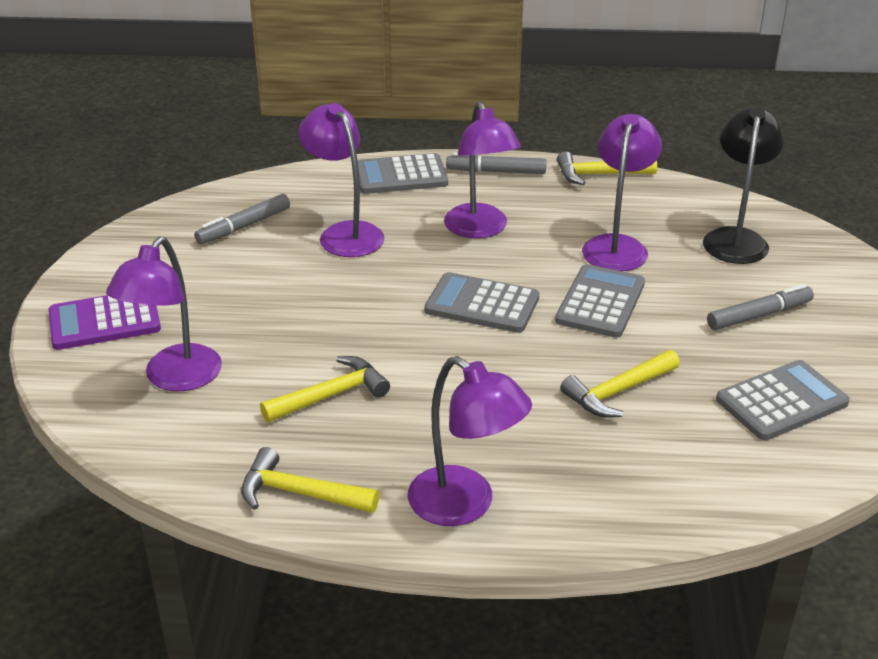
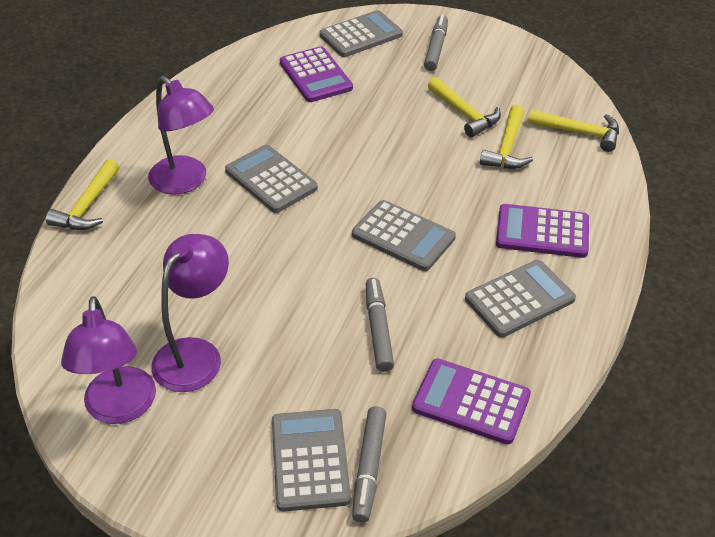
black lamp: [703,107,784,264] = 1 -> none = 0
grey calculator: [357,153,448,194] [425,272,540,333] [555,264,645,338] [716,360,850,440] = 4 -> [225,145,318,213] [272,409,351,512] [320,10,403,57] [352,200,456,271] [465,260,576,338] = 5
purple calculator: [48,295,161,350] = 1 -> [280,46,353,102] [412,359,531,444] [496,204,589,258] = 3
purple lamp: [106,237,222,391] [298,103,385,257] [408,356,532,526] [444,101,521,238] [582,114,662,271] = 5 -> [61,296,156,424] [148,76,214,195] [151,234,229,392] = 3

